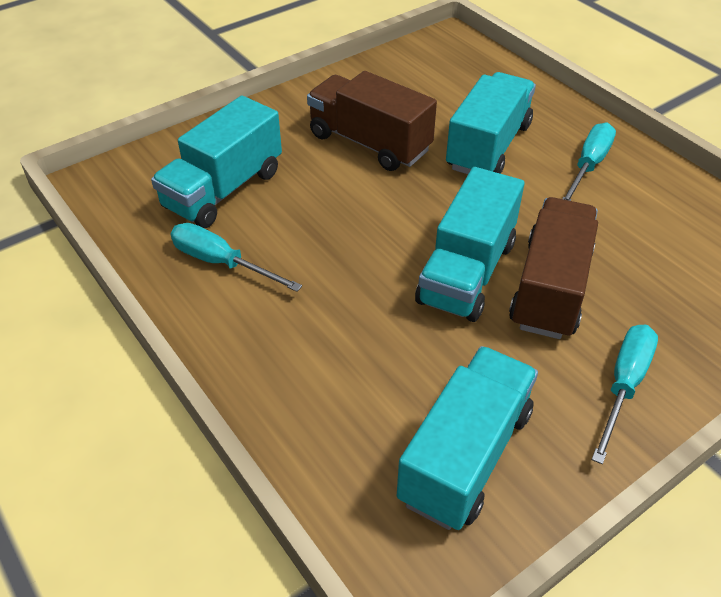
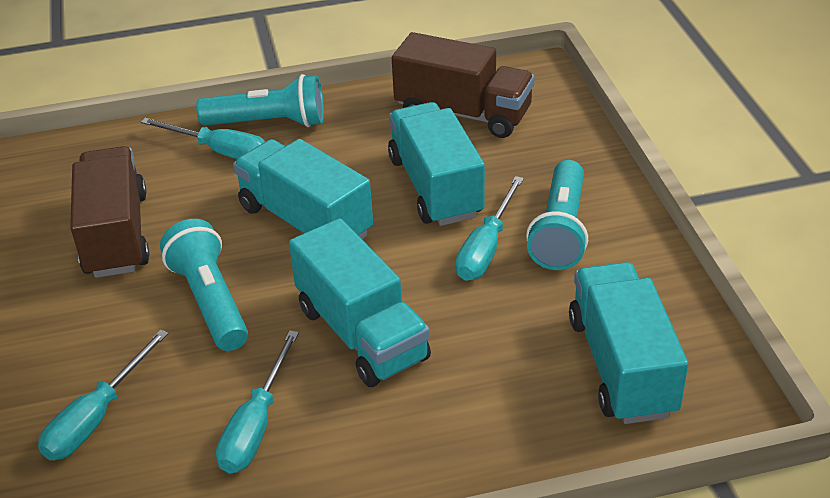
turquoise flashlight: none = 0 -> [160,219,248,351] [196,74,324,127] [526,160,588,270] = 3
turquoise screwdriver: [170,223,302,292] [562,122,616,201] [592,325,658,464] = 3 -> [38,329,168,460] [141,118,265,159] [216,330,299,474] [456,176,524,281] = 4

